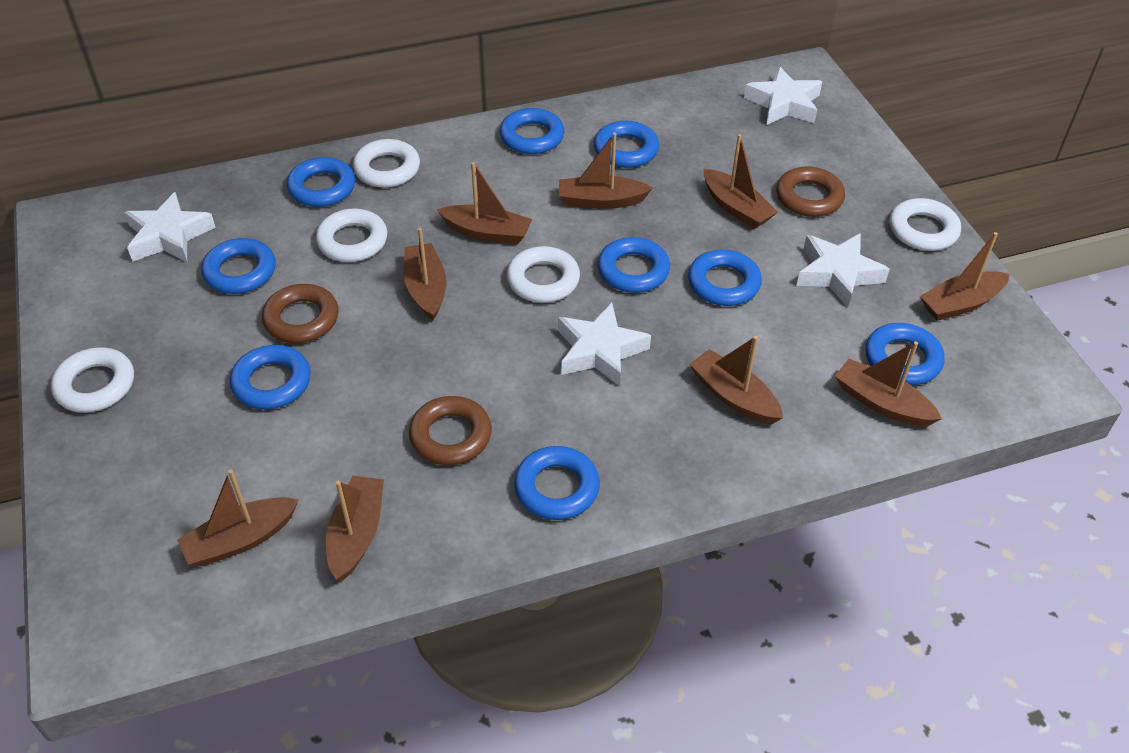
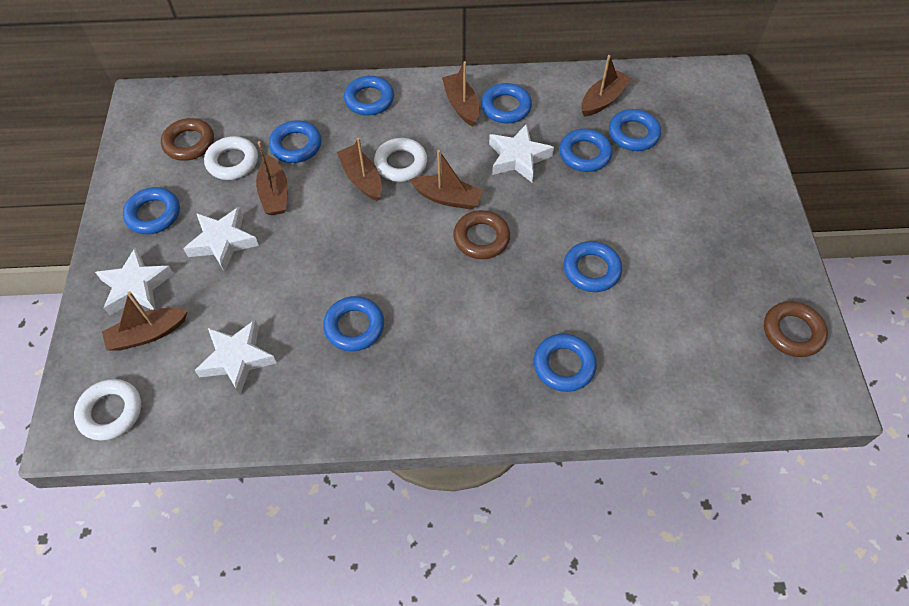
brown boat: [177,469,299,566] [326,476,384,581] [404,228,447,320] [437,162,532,245] [559,133,653,209] [689,336,783,425] [703,134,778,229] [835,341,942,427] [920,232,1010,321] = 9 -> [102,291,188,351] [256,141,287,215] [337,138,382,201] [409,150,484,210] [442,61,479,126] [581,55,632,117] = 6
white ring: [51,347,134,413] [316,209,387,262] [353,139,420,188] [507,246,580,303] [890,198,961,251] = 5 -> [74,379,141,441] [204,136,258,180] [374,138,427,182] = 3

